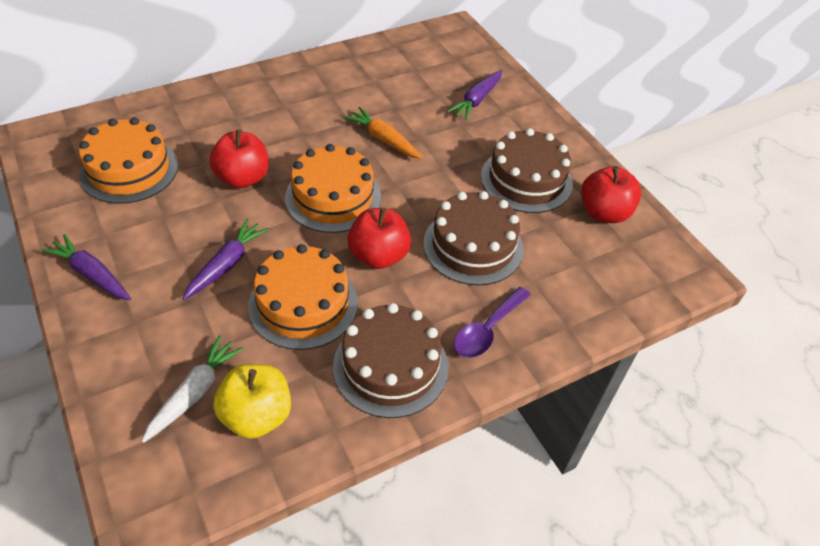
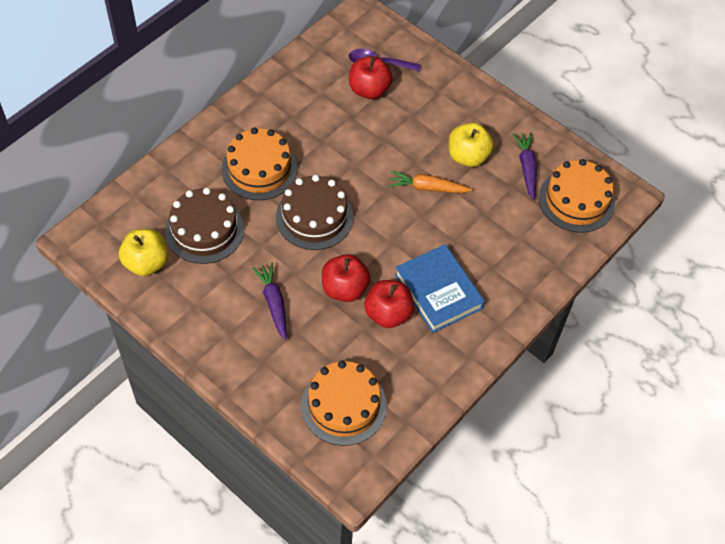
blue book: none = 0 -> [394,244,485,333] = 1
brown cake: [333,303,448,418] [424,191,524,285] [481,128,573,213] = 3 -> [165,188,244,264] [276,175,353,250] = 2
purple carrot: [41,234,131,300] [182,219,269,300] [447,70,502,120] = 3 -> [252,262,287,340] [513,133,537,200] = 2
white carrot: [141,335,244,443] = 1 -> none = 0
yellow apple: [213,364,291,439] = 1 -> [119,229,168,276] [449,123,494,167] = 2

